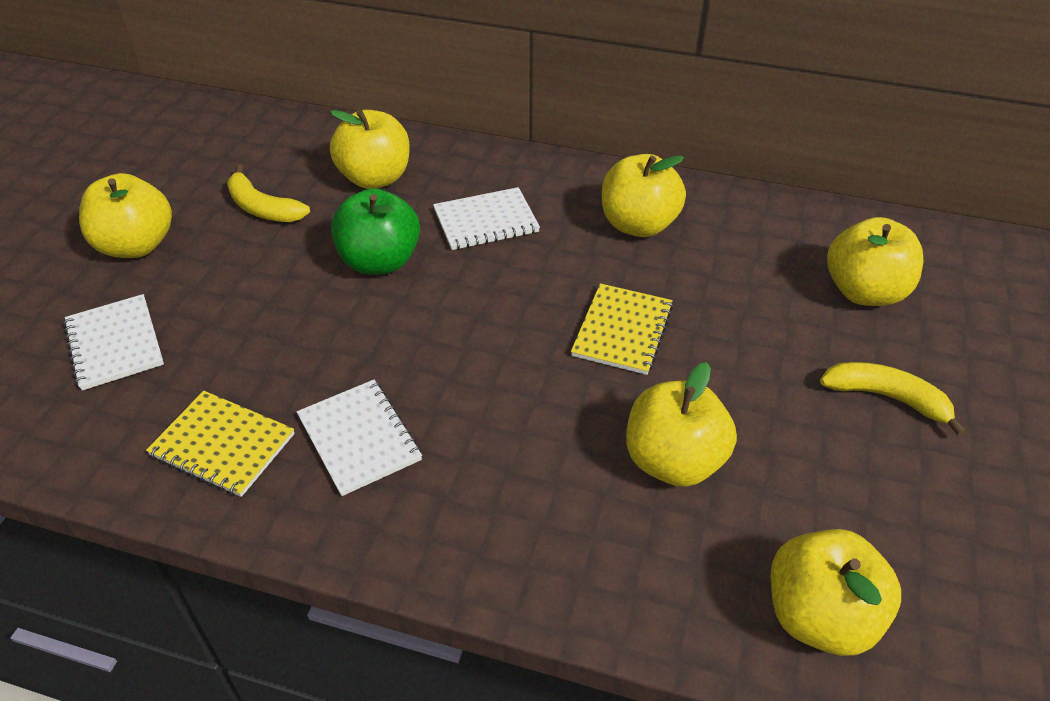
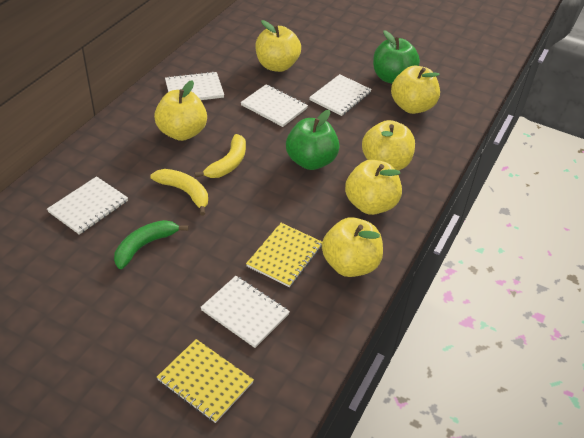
green apple: [331,188,420,275] = 1 -> [286,110,340,170] [373,30,420,84] = 2
green banana: none = 0 -> [114,220,188,269] = 1
white notebook: [64,294,164,391] [297,380,422,496] [433,187,540,250] = 3 -> [47,176,128,235] [165,71,224,100] [200,276,290,348] [241,84,308,127] [309,74,372,116] = 5

